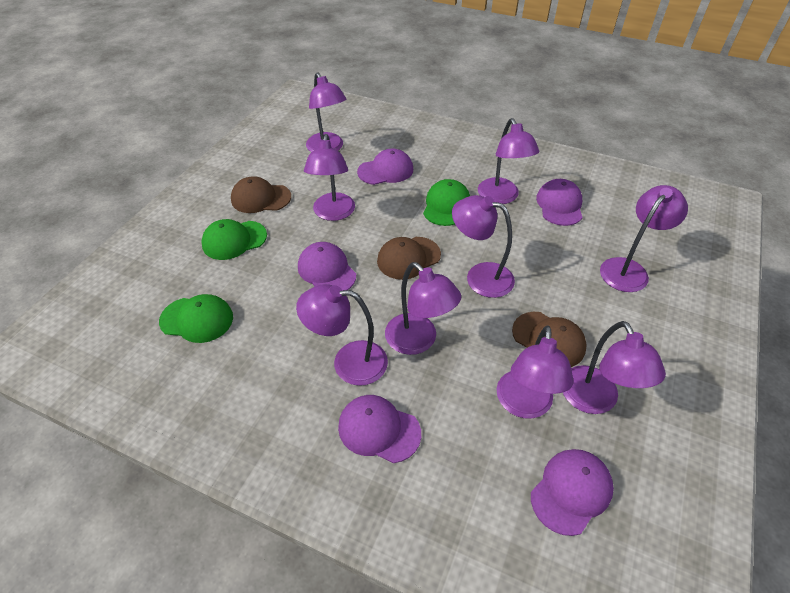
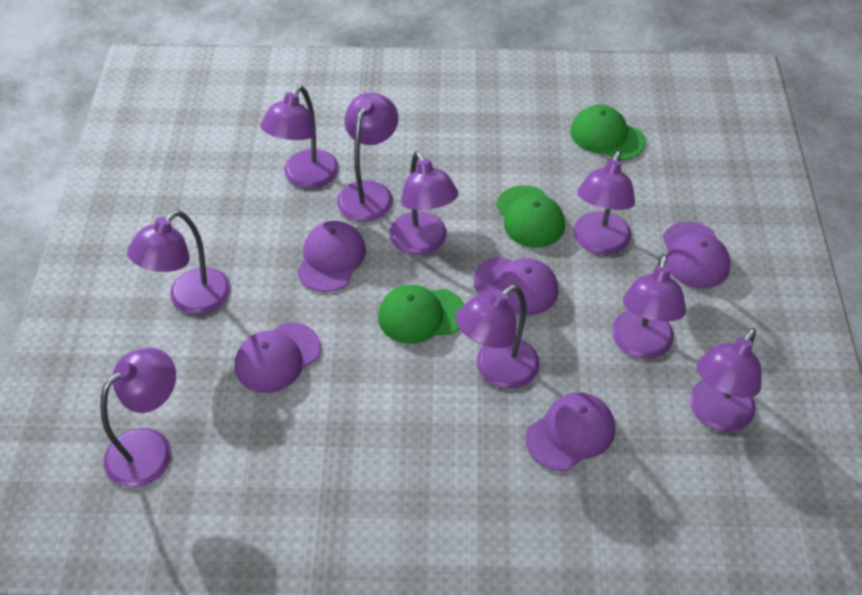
brown cap: [231,176,291,213] [377,237,441,280] [512,312,587,367] = 3 -> none = 0

